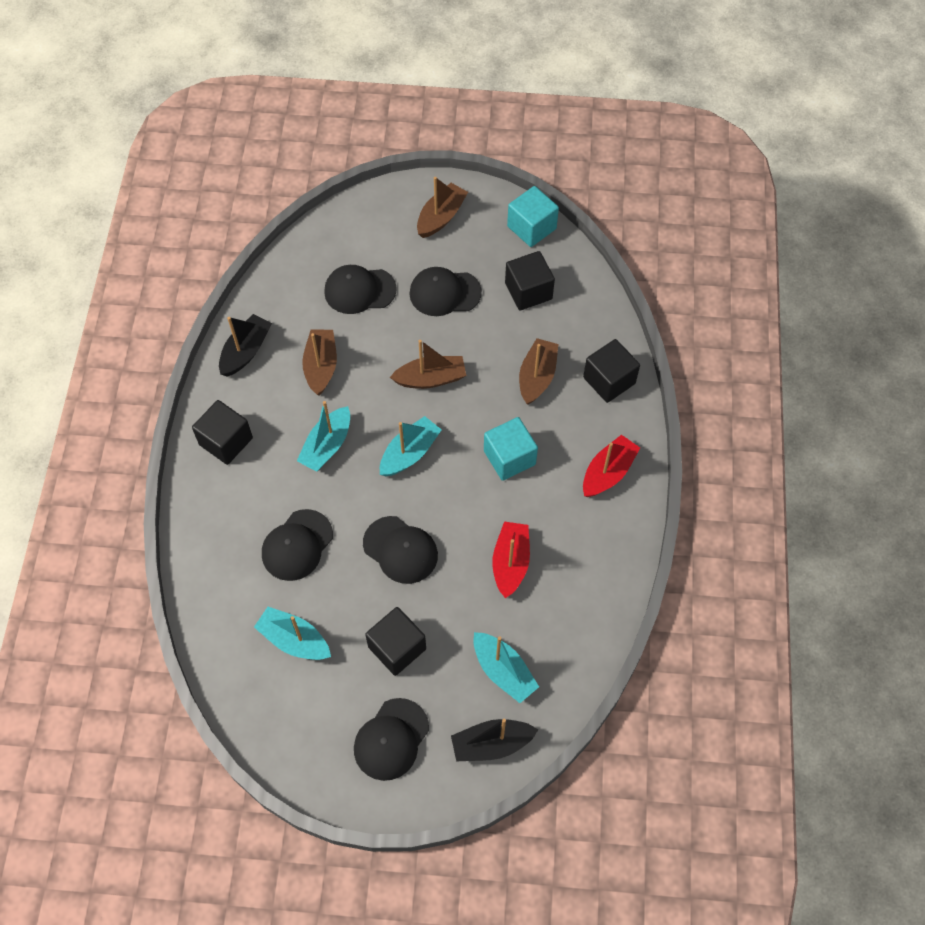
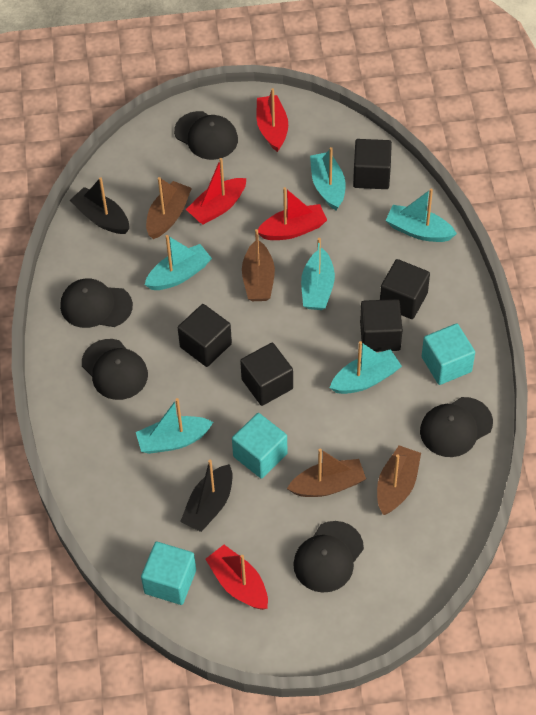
black cube: [192,400,253,465] [365,607,426,676] [505,251,555,310] [583,339,640,403] = 4 -> [178,304,232,367] [240,343,293,406] [353,139,392,189] [360,299,402,352] [380,259,430,319] = 5
red boat: [492,522,530,598] [583,435,640,497] = 2 -> [186,158,246,224] [205,545,268,610] [257,88,288,152] [258,187,327,240] = 4
turquoise boat: [254,607,331,660] [297,401,350,472] [380,416,442,476] [473,632,539,703] = 4 -> [136,398,213,454] [145,235,212,290] [301,238,335,310] [310,147,346,210] [330,341,402,394] [385,189,457,242] = 6
turquoise cube: [484,417,538,481] [507,186,559,247] = 2 -> [141,542,196,605] [232,413,288,479] [422,323,475,385] = 3

